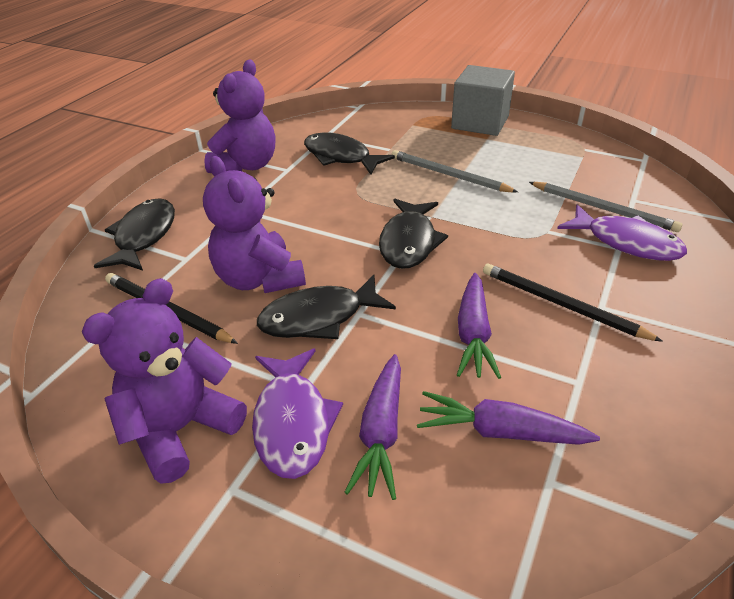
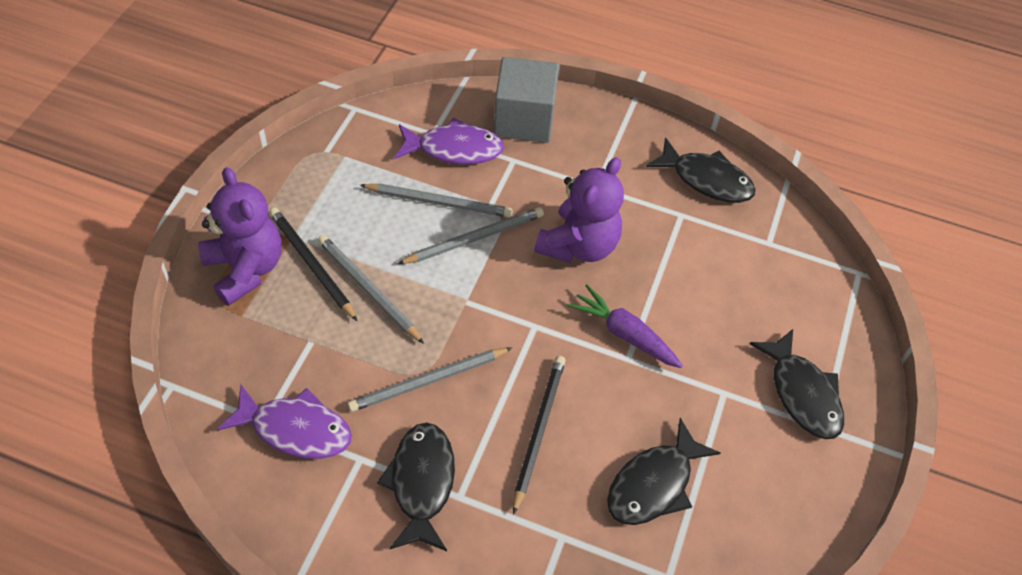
grey pencil: [392,150,518,193] [529,182,682,232] = 2 -> [318,235,424,344] [348,348,512,412] [360,183,513,217] [398,207,544,264] = 4
purple carrot: [344,354,401,500] [417,391,600,445] [457,273,501,379] = 3 -> [568,284,682,368] = 1
purple teddy bear: [82,278,247,484] [203,156,306,293] [204,60,275,173] = 3 -> [198,167,282,306] [534,157,624,263] = 2

